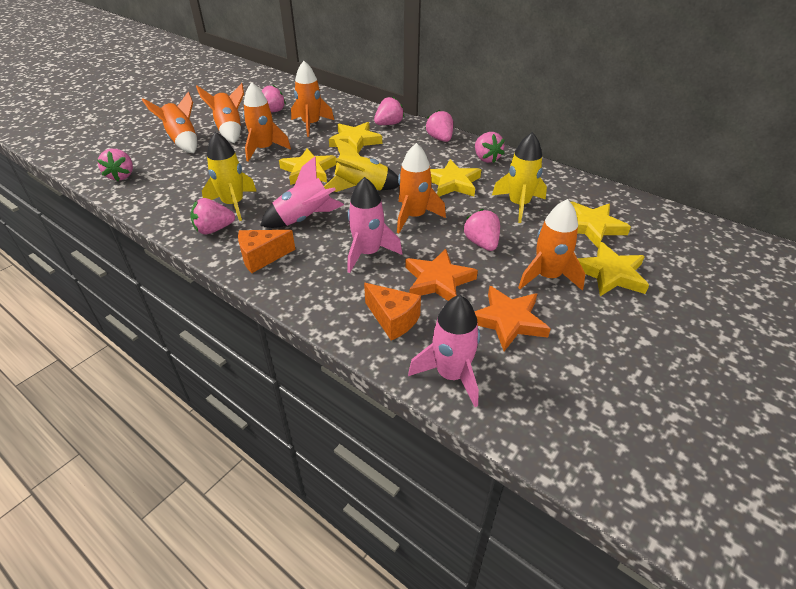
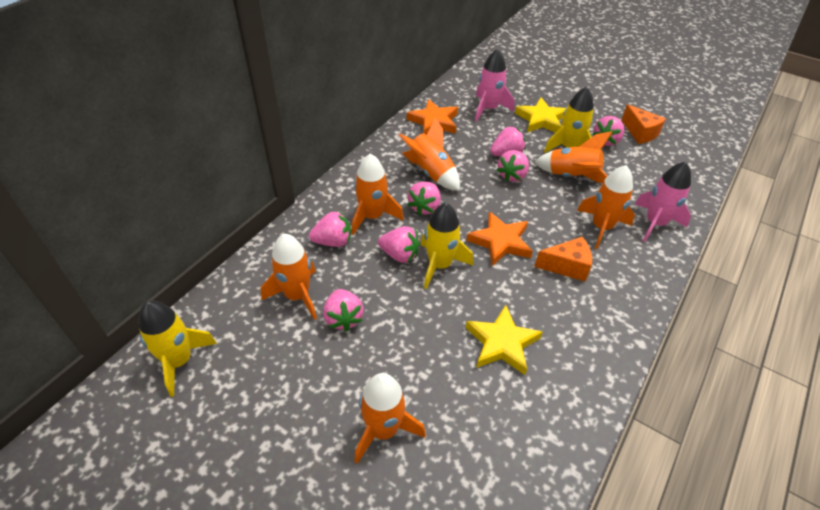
pink rocket: [260,157,344,228] [347,177,402,273] [408,295,480,407] = 3 -> [475,49,514,122] [635,161,691,242] = 2
yellow star: [279,148,337,185] [329,122,382,153] [430,159,481,197] [571,202,631,248] [578,242,649,296] = 5 -> [466,305,543,375] [515,97,566,132] = 2

